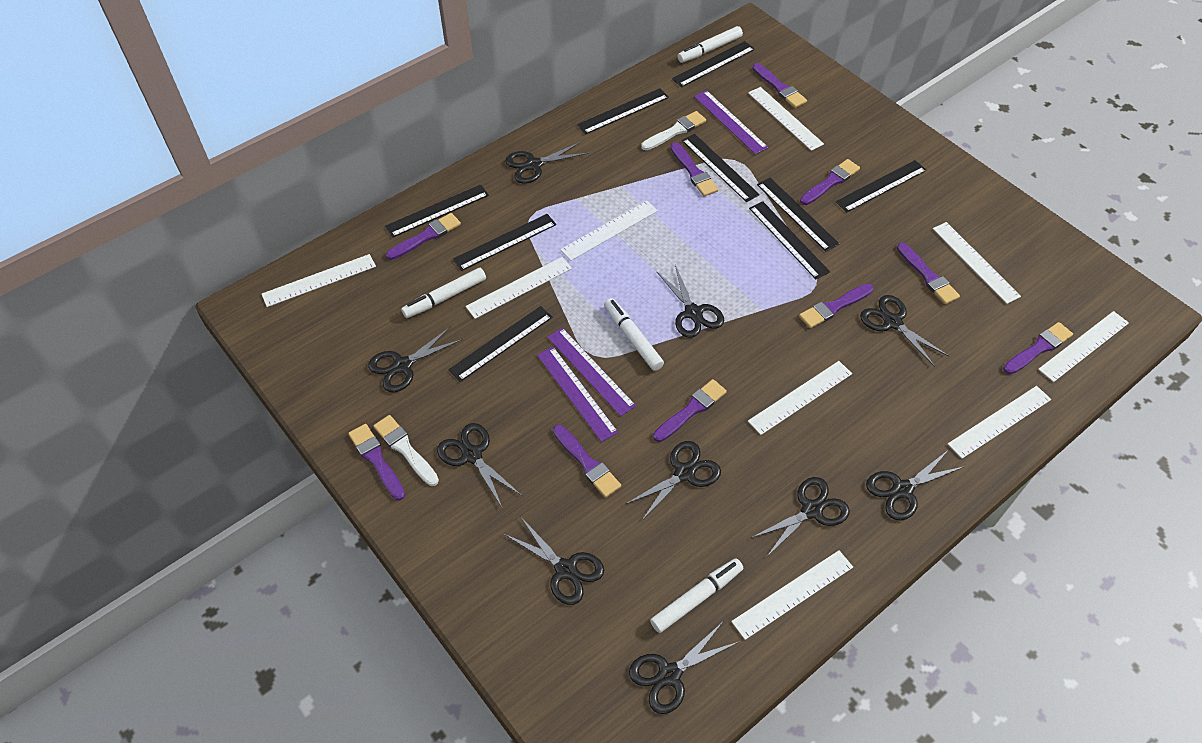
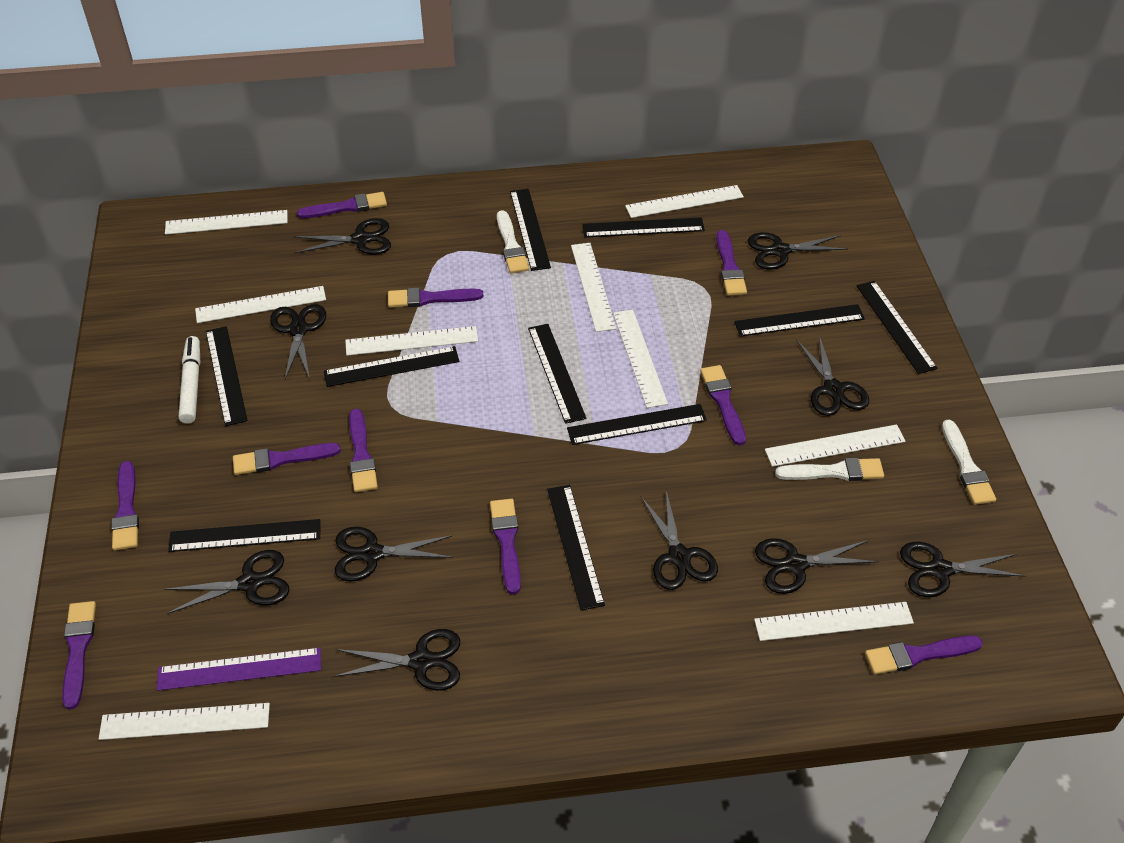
black ruler: [385,184,489,238] [448,306,553,382] [452,214,556,271] [577,88,669,135] [672,41,755,87] [682,134,760,202] [749,201,830,279] [757,178,839,251] [836,160,927,212] = 9 -> [168,519,321,552] [206,326,248,426] [324,346,459,387] [510,189,551,271] [528,324,586,424] [547,485,605,610] [567,404,707,445] [582,217,705,238] [734,304,865,337] [856,281,937,374] = 10
purple ruler: [537,347,618,442] [547,328,636,416] [694,90,768,154] = 3 -> [157,648,321,691] = 1
white brush: [373,415,439,486] [641,111,706,150] = 2 -> [497,210,529,273] [775,458,884,481] [942,420,996,505] = 3
white marker: [401,268,486,318] [604,298,664,371] [650,558,743,633] [678,26,743,63] = 4 -> [179,336,200,424] = 1

